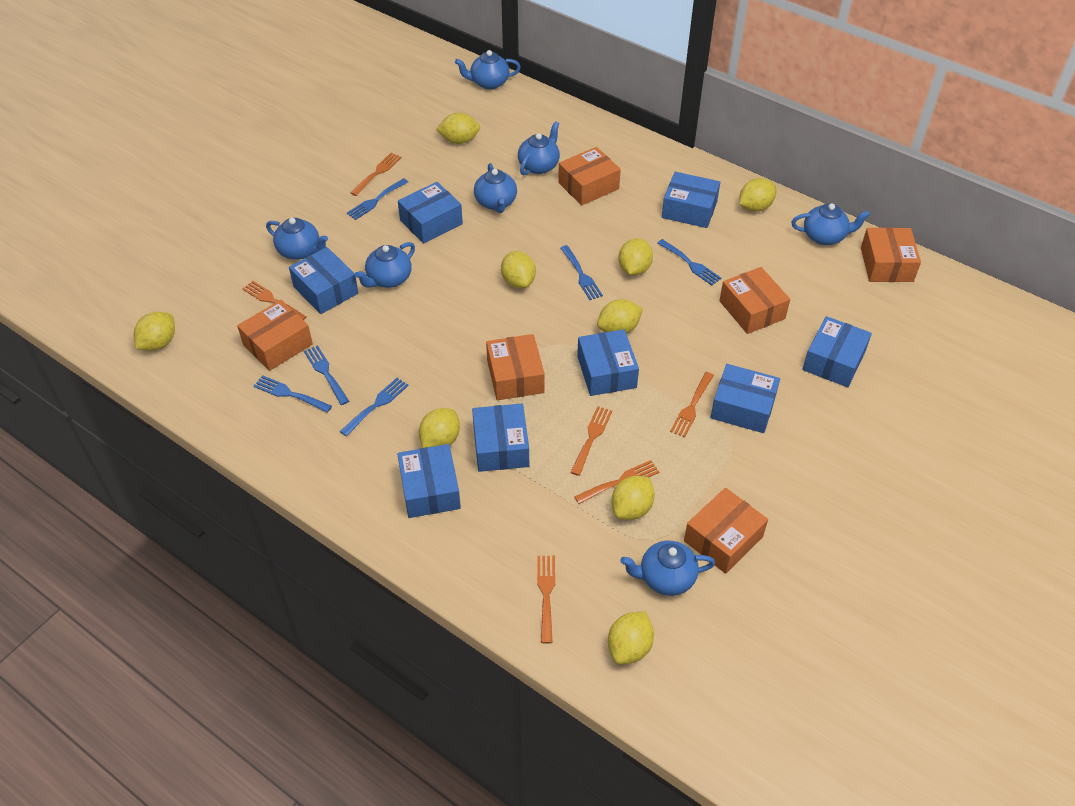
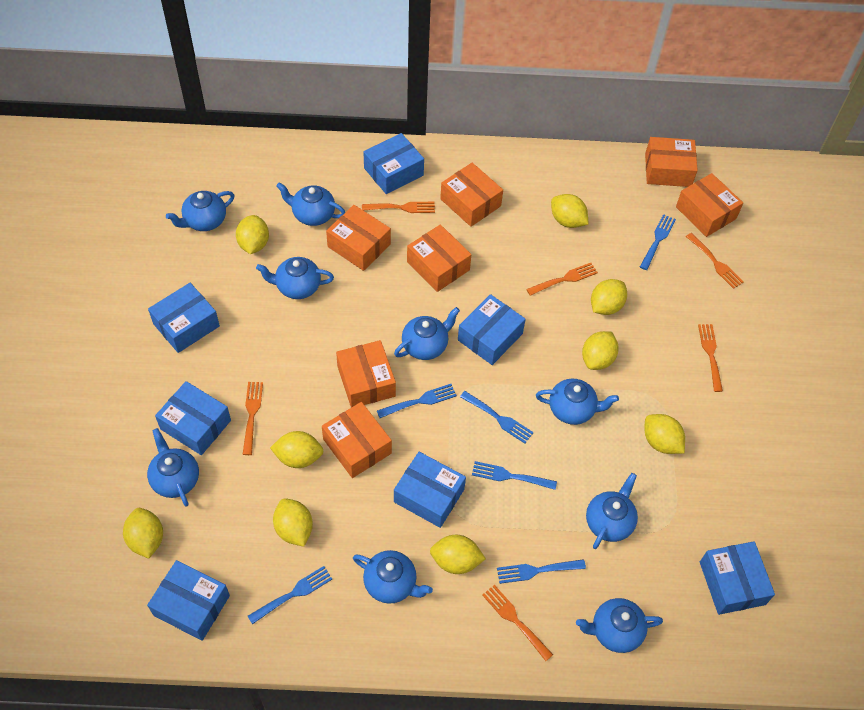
blue box: [289,247,358,314] [397,444,461,518] [398,182,463,243] [472,404,529,472] [577,329,639,396] [662,172,720,228] [710,364,780,433] [803,316,872,387] = 8 -> [147,560,230,641] [148,283,220,353] [155,381,231,455] [363,133,424,194] [394,452,466,528] [458,294,526,365] [700,541,775,615] = 7
blue teapot: [266,218,328,260] [355,242,415,288] [455,50,521,90] [474,163,517,213] [518,121,560,175] [620,541,715,596] [792,203,870,245] = 7 -> [147,428,199,507] [166,191,235,231] [256,257,334,299] [276,182,345,226] [353,550,433,604] [394,307,460,360] [536,379,619,425] [576,598,663,653] [586,473,638,549] = 9
orange box: [237,300,313,371] [486,334,545,400] [558,147,621,205] [684,488,768,574] [719,267,790,334] [861,227,921,282] = 6 -> [322,402,392,478] [326,205,391,271] [336,340,396,408] [407,225,472,292] [440,163,503,227] [645,137,698,187] [676,173,743,237] = 7

